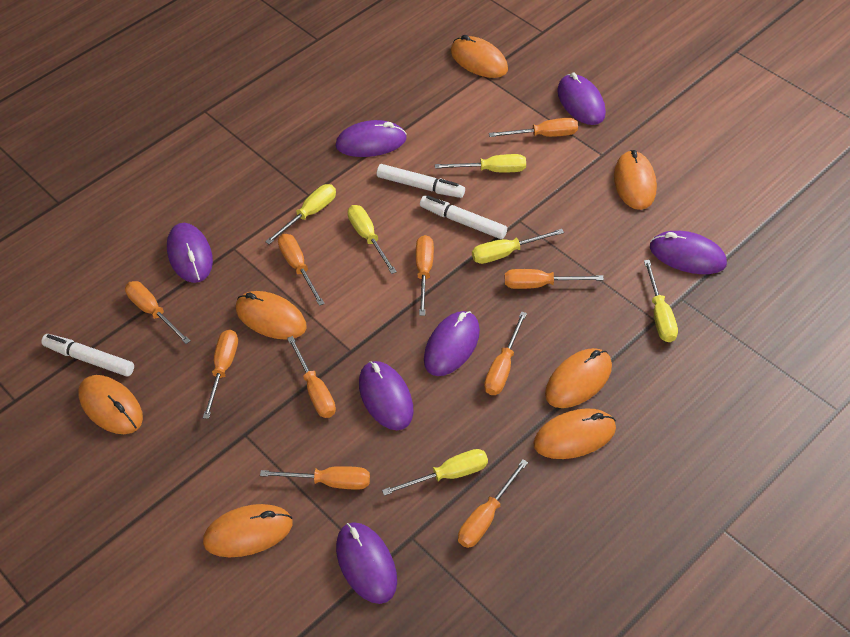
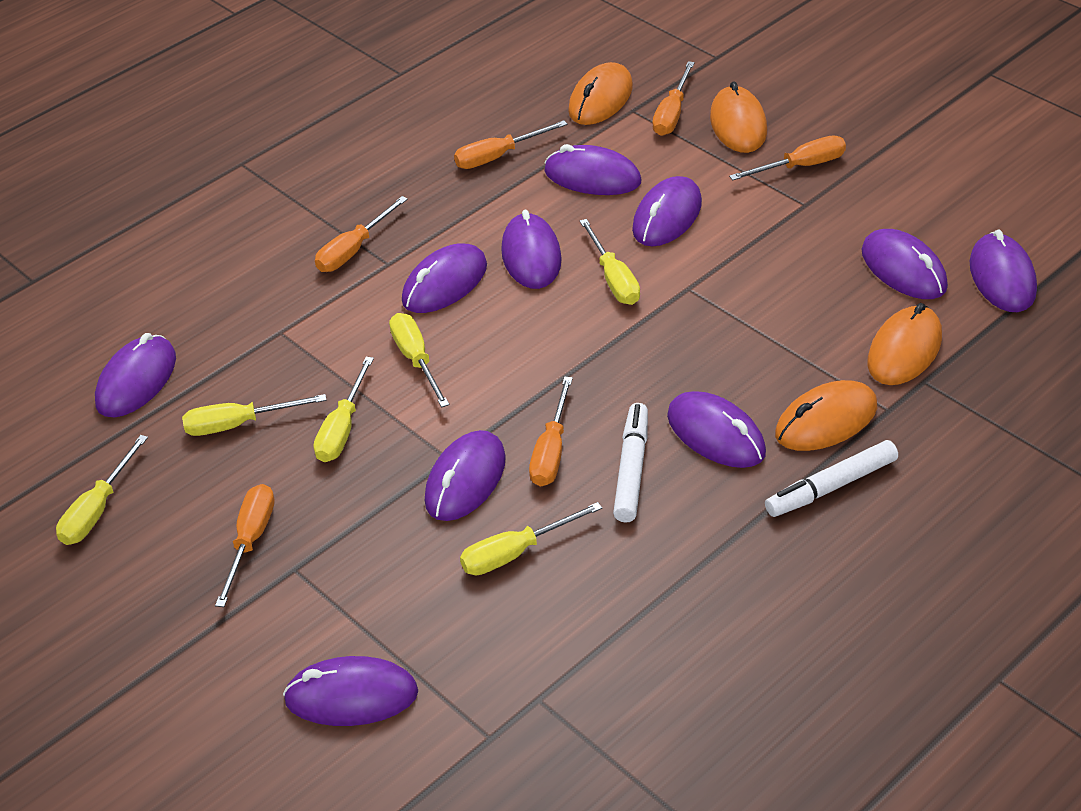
orange mouse: [78,375,143,434] [203,504,293,557] [236,291,307,340] [451,35,508,78] [533,408,616,459] [545,348,612,408] [614,150,657,210] = 7 -> [568,62,633,125] [710,81,767,153] [775,380,877,451] [867,303,942,385] = 4
orange screwdriver: [125,281,191,344] [203,329,238,419] [260,466,370,490] [278,234,325,306] [287,336,336,418] [416,235,434,316] [458,459,528,548] [484,311,527,395] [489,118,578,137] [505,269,604,289] = 10 -> [215,484,275,607] [315,196,408,272] [454,120,567,169] [529,376,573,487] [653,61,695,136] [729,135,846,180] = 6
purple mouse: [167,223,213,283] [335,120,407,157] [336,522,397,604] [359,361,413,430] [424,311,480,376] [557,73,606,125] [650,231,727,274] = 7 -> [95,333,176,418] [283,656,418,726] [402,243,487,313] [425,430,506,521] [501,210,562,289] [544,144,642,195] [632,176,702,246] [667,391,766,468] [862,229,948,299] [970,230,1037,312] = 10
white marker: [41,334,134,376] [377,164,465,198] [420,196,507,239] = 3 -> [613,403,648,523] [765,440,898,517] = 2

